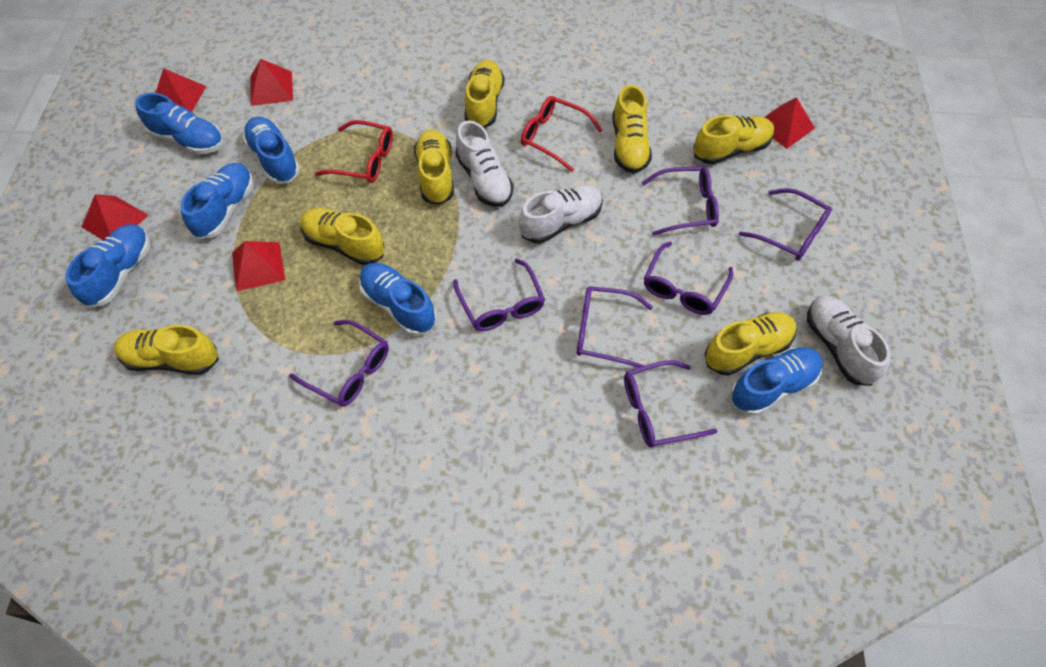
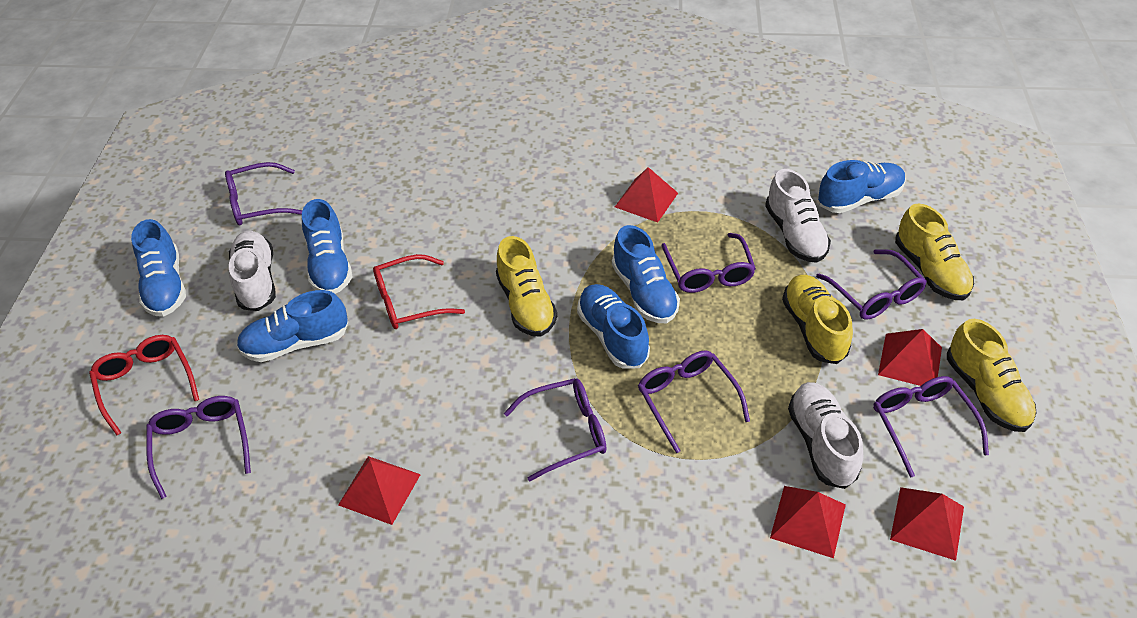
yellow shoe: [114,325,219,375] [301,208,384,265] [414,129,454,205] [465,60,504,128] [612,85,652,173] [693,115,774,164] [705,312,797,376] = 7 -> [496,236,557,337] [782,275,853,364] [895,203,974,300] [947,319,1036,432] = 4

